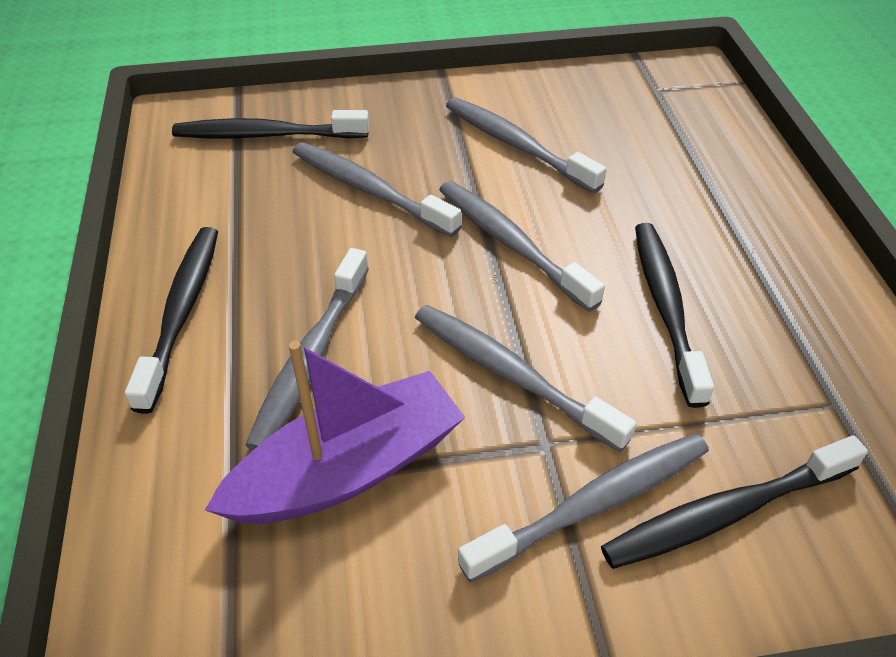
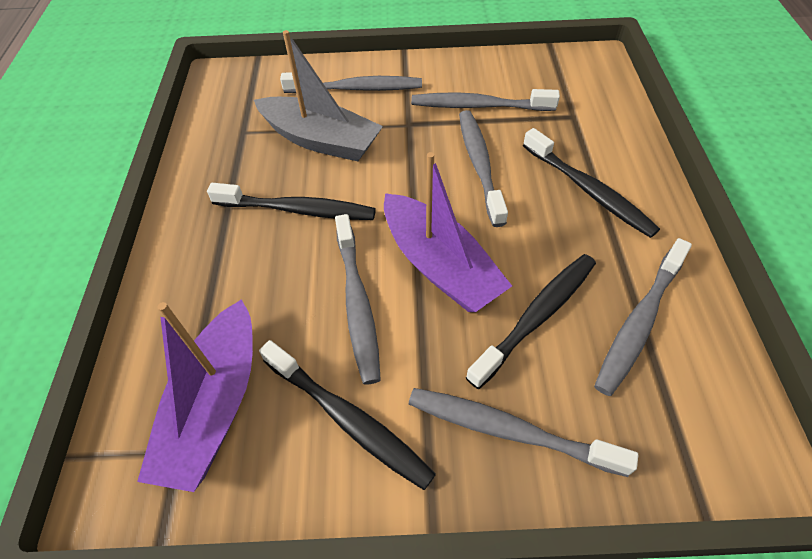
grey boat: none = 0 -> [254,30,383,162] = 1
purple boat: [205,340,465,524] = 1 -> [137,299,253,492] [384,152,512,312] = 2

